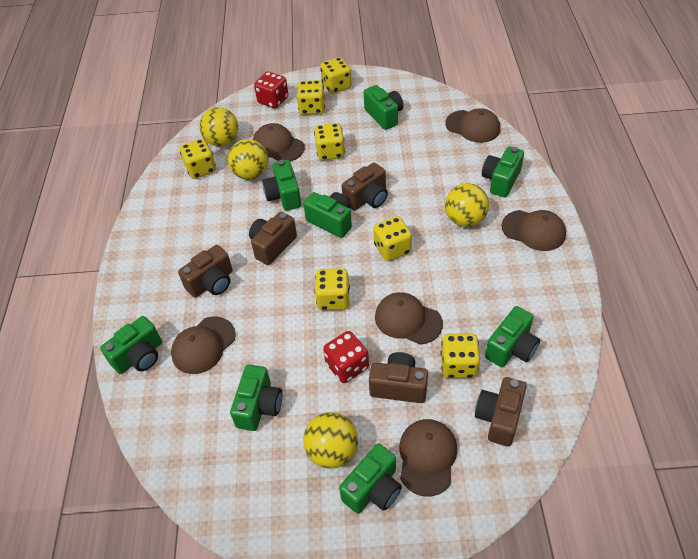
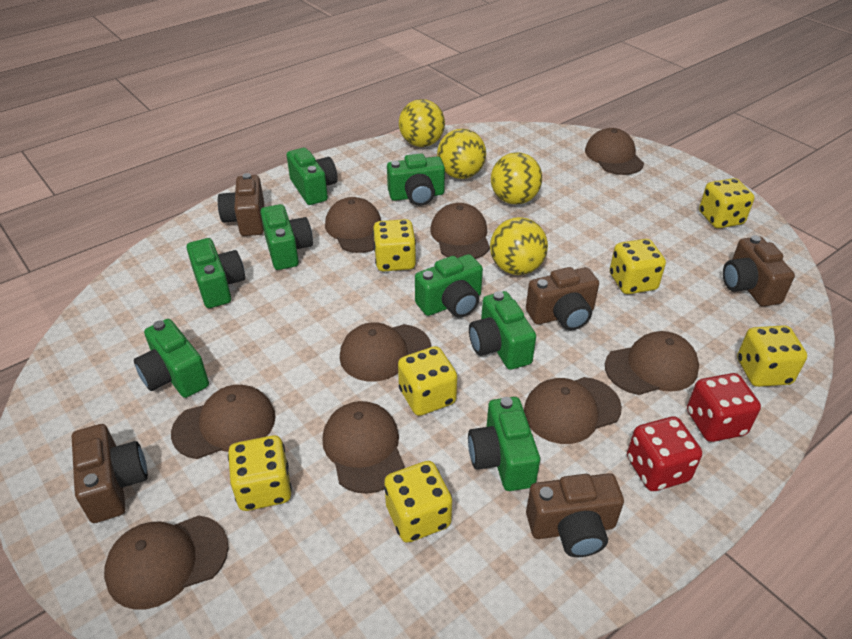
brown cap: [171,316,236,374] [253,123,305,161] [375,292,443,345] [399,419,457,497] [445,108,500,143] [502,210,566,251] = 6 -> [104,515,229,609] [171,385,275,459] [322,401,404,494] [325,197,381,253] [340,322,431,382] [430,203,490,259] [524,377,622,444] [585,128,644,175] [605,331,699,395] = 9

